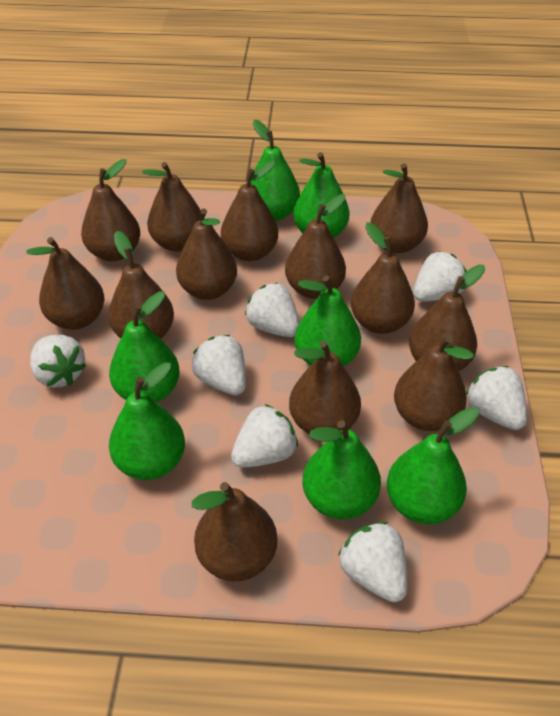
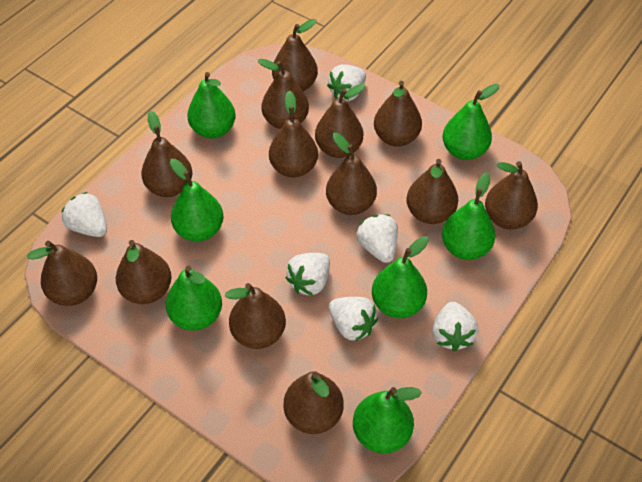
white strawberry: [30,335,86,388] [192,335,246,395] [231,404,298,468] [245,283,299,337] [338,522,407,602] [413,251,467,302] [466,366,527,430] = 7 -> [62,192,107,237] [286,253,330,296] [327,64,366,101] [329,297,378,341] [357,214,398,263] [432,302,478,351] = 6

